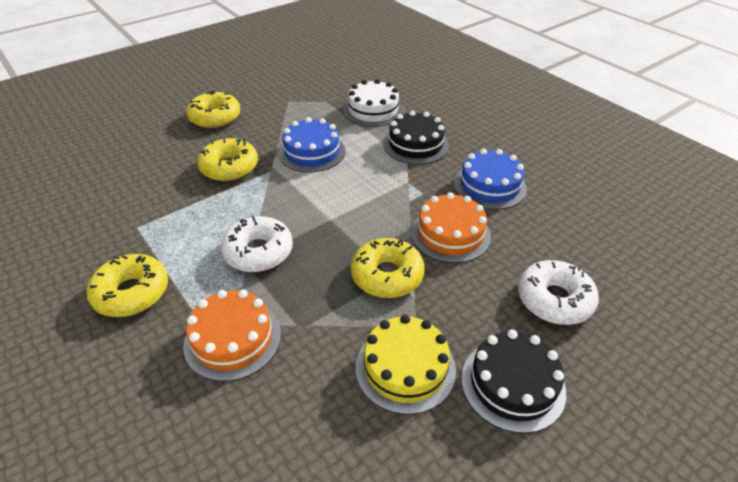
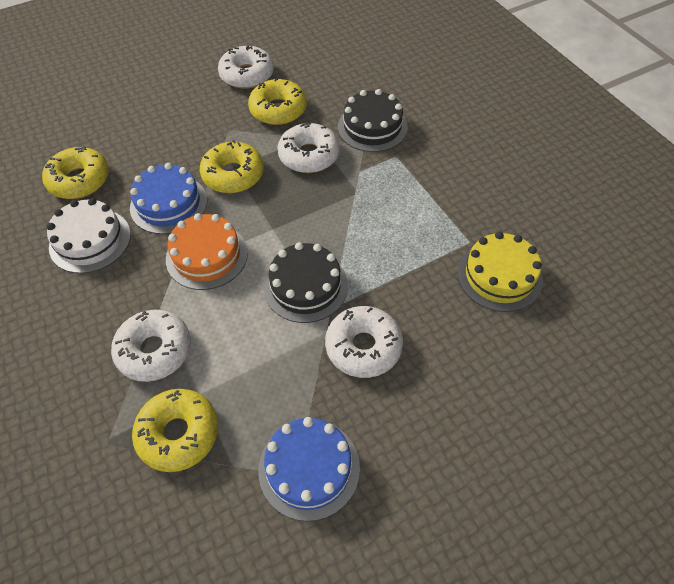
orange cake: [184,289,281,382] [411,192,491,263] = 2 -> [166,213,248,290] = 1
white donut: [221,216,293,272] [518,260,599,325] = 2 -> [111,310,191,382] [218,45,274,89] [277,122,340,173] [325,306,403,378] = 4

